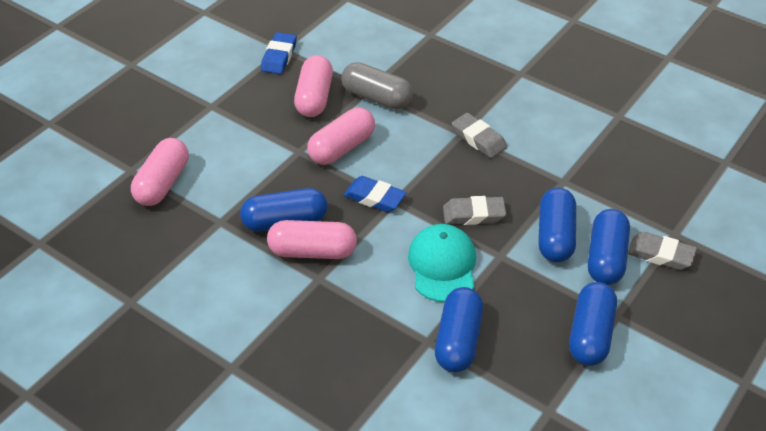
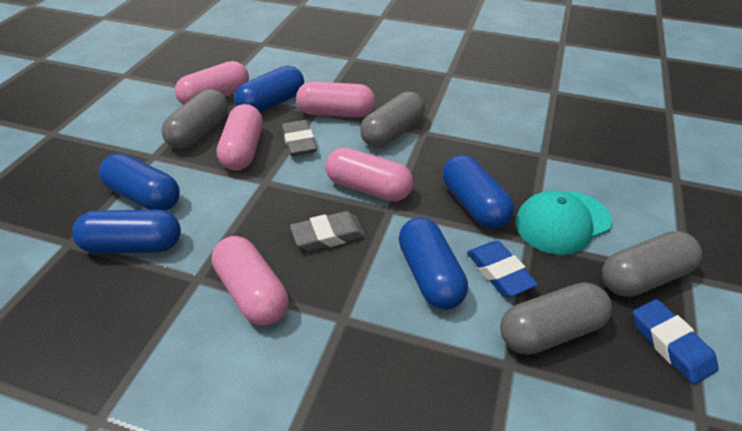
grey capsule: [341,62,413,109] = 1 -> [161,89,228,149] [360,91,425,147] [500,282,612,355] [602,231,702,297] = 4
grey eraser: [443,196,506,225] [452,113,507,158] [628,232,697,270] = 3 -> [282,120,317,156] [290,211,366,251] = 2
pink capsule: [131,138,189,206] [267,220,357,259] [294,55,333,117] [307,107,375,165] = 4 -> [175,61,249,105] [211,236,288,326] [217,104,263,171] [296,81,375,118] [325,147,413,202] = 5

